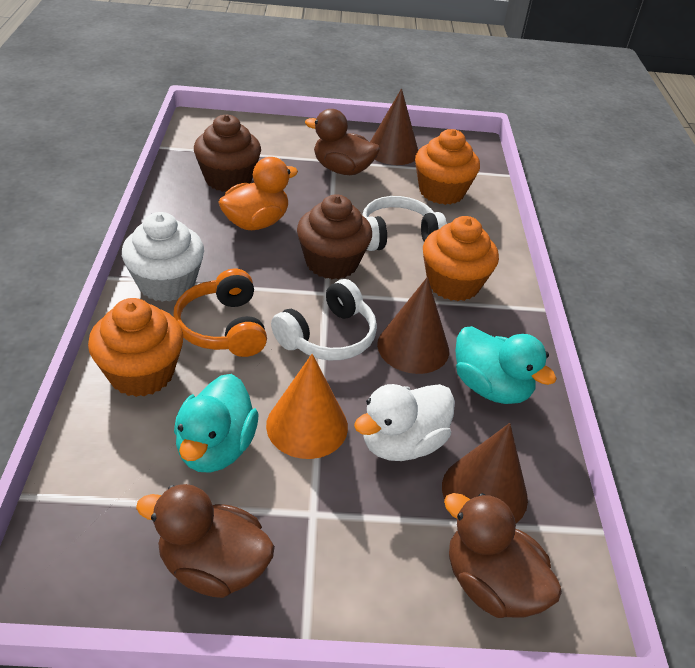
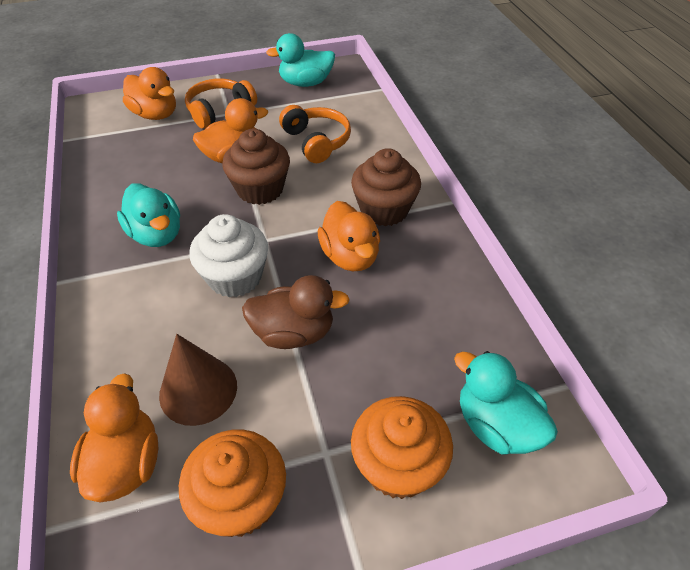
brown cone: [370,88,418,165] [377,277,449,374] [442,423,528,523] = 3 -> [159,334,237,426] = 1
brown duck: [136,484,275,598] [305,109,380,175] [444,493,562,618] = 3 -> [242,275,350,349] = 1
orange cone: [266,354,348,459] = 1 -> none = 0
orange cupcake: [88,298,183,397] [415,129,480,205] [423,216,499,301] = 3 -> [179,430,286,537] [351,396,453,499] = 2
orange duck: [218,157,298,230] = 1 -> [70,373,158,502] [123,67,176,120] [193,98,268,163] [318,201,380,271] = 4
orange headphones: [173,269,267,357] = 1 -> [185,78,257,129] [279,105,351,163] = 2
turquoise duck: [174,374,259,473] [456,326,557,404] = 2 -> [117,183,180,247] [266,33,335,87] [454,351,558,455] = 3
white duck: [354,384,455,461] = 1 -> none = 0
white headphones: [271,279,377,360] [362,196,447,251] = 2 -> none = 0

